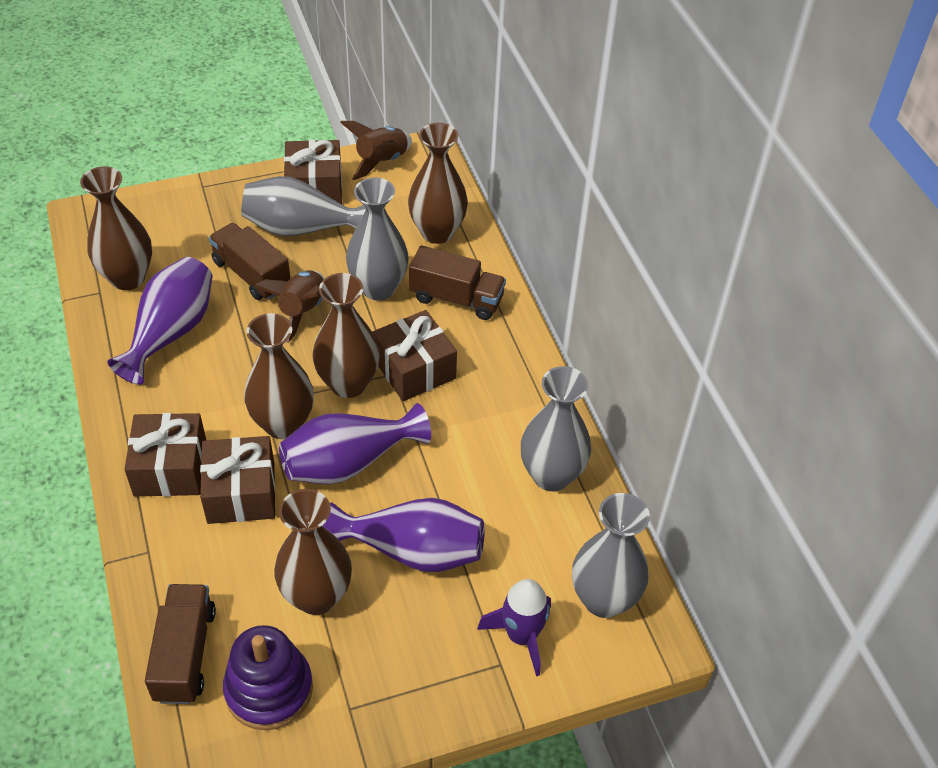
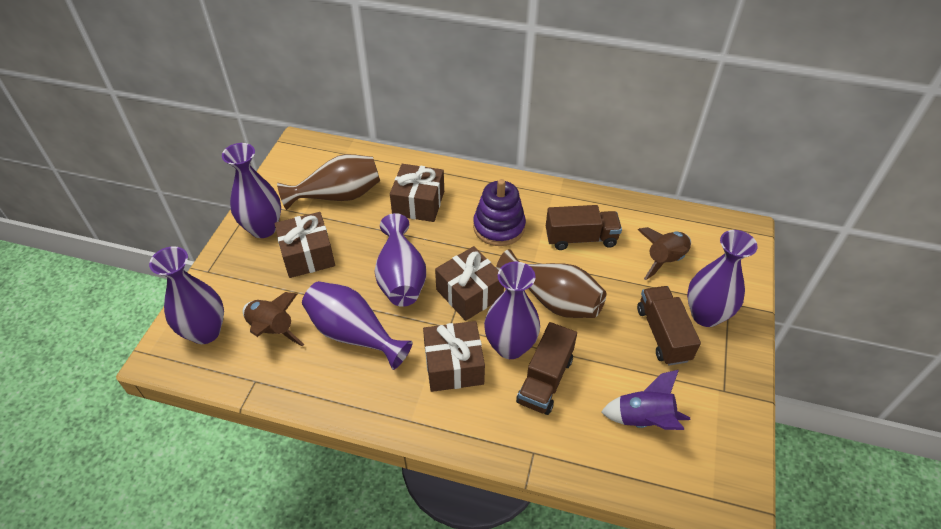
brown vase: [80,166,152,290] [244,313,314,439] [274,489,352,615] [312,273,380,398] [408,123,468,244] = 5 -> [277,154,380,210] [496,249,606,318] = 2
grey vase: [241,176,366,236] [346,177,409,301] [521,366,591,491] [572,493,650,618] = 4 -> none = 0
purple vase: [107,257,212,385] [279,403,431,484] [323,498,485,572] = 3 -> [149,246,224,344] [222,143,281,238] [302,281,413,370] [375,213,426,307] [484,262,540,359] [687,230,758,327] = 6

